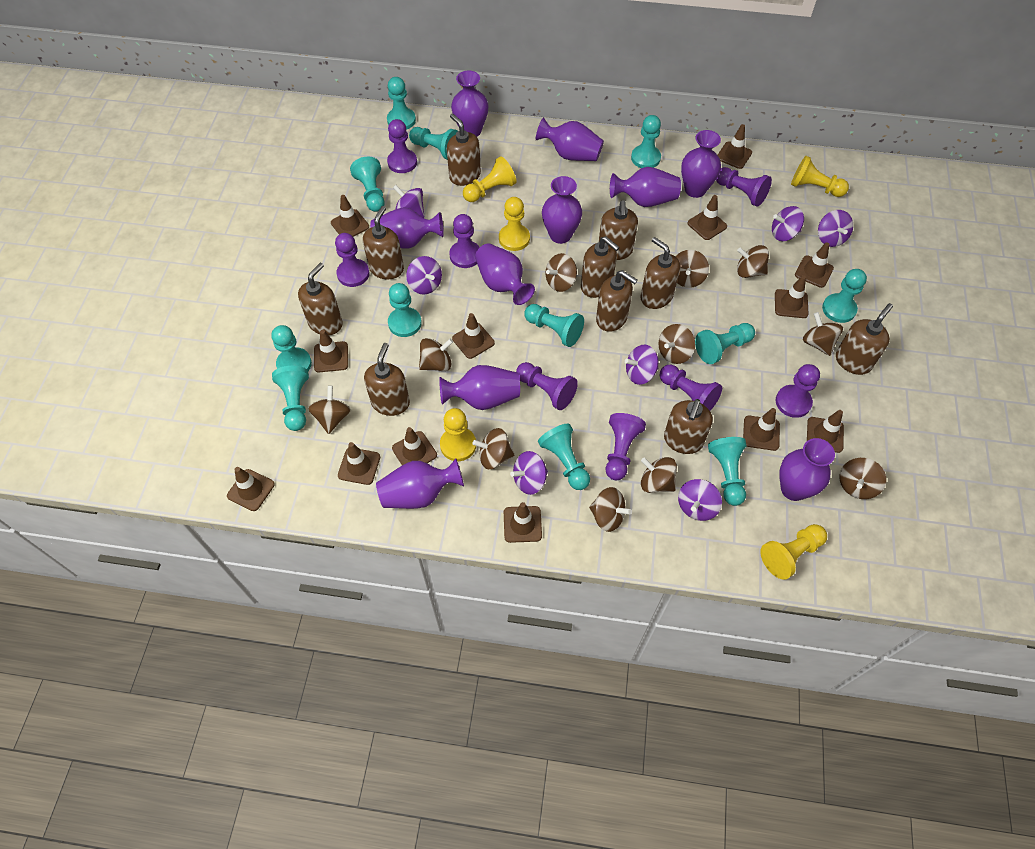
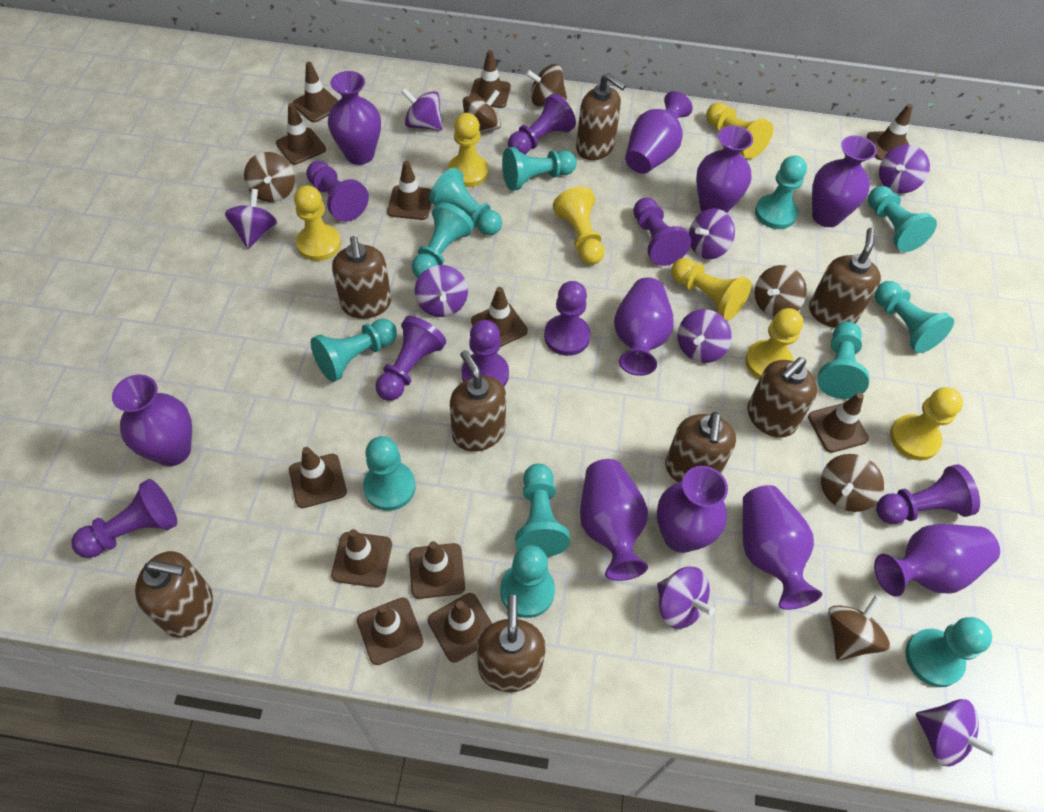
brown soap dispenser: [298,263,343,335] [363,206,404,279] [364,343,410,416] [447,114,481,186] [581,236,619,298] [596,270,638,332] [599,200,638,260] [640,237,680,309] [664,399,713,454] [836,303,893,375] = 10 -> [135,551,213,638] [332,236,391,319] [450,350,506,452] [477,595,546,692] [576,73,626,160] [665,412,736,482] [747,357,817,438] [809,228,881,328] = 8
brown spinning top: [308,385,351,434] [419,338,453,371] [472,428,514,469] [545,253,577,292] [589,487,632,532] [641,457,677,493] [658,324,695,364] [675,250,709,288] [737,245,769,278] [803,312,843,356] [840,458,886,499] = 11 -> [244,152,295,202] [463,89,501,132] [525,64,567,106] [755,265,807,317] [821,454,884,512] [828,595,890,661] = 6
brown traffic cone: [227,467,275,511] [314,330,348,372] [331,195,369,237] [338,442,380,485] [392,427,437,465] [452,313,495,359] [504,502,542,543] [687,195,727,240] [718,124,752,169] [743,408,780,451] [775,275,809,318] [795,242,834,288] [807,410,844,453] = 13 -> [276,103,326,165] [289,447,347,508] [293,62,339,123] [331,529,392,587] [357,597,424,665] [387,161,432,220] [409,541,465,599] [428,593,492,663] [470,50,511,108] [471,287,528,347] [808,393,869,453] [867,104,913,160] = 12
purple spinning top: [393,185,424,218] [406,256,442,295] [510,451,548,495] [625,345,658,385] [678,479,722,521] [772,206,804,241] [818,210,853,247] = 7 -> [225,189,278,249] [401,88,443,131] [415,265,468,317] [657,567,715,629] [677,309,732,363] [689,208,735,259] [879,145,930,193] [916,699,997,766] = 8
yellow pawn: [440,408,476,461] [463,156,517,202] [499,197,530,251] [760,524,827,580] [791,156,849,197] = 5 -> [294,185,341,261] [448,113,489,187] [553,187,604,265] [671,258,751,321] [706,102,773,159] [745,308,803,379] [890,387,963,460] = 7

